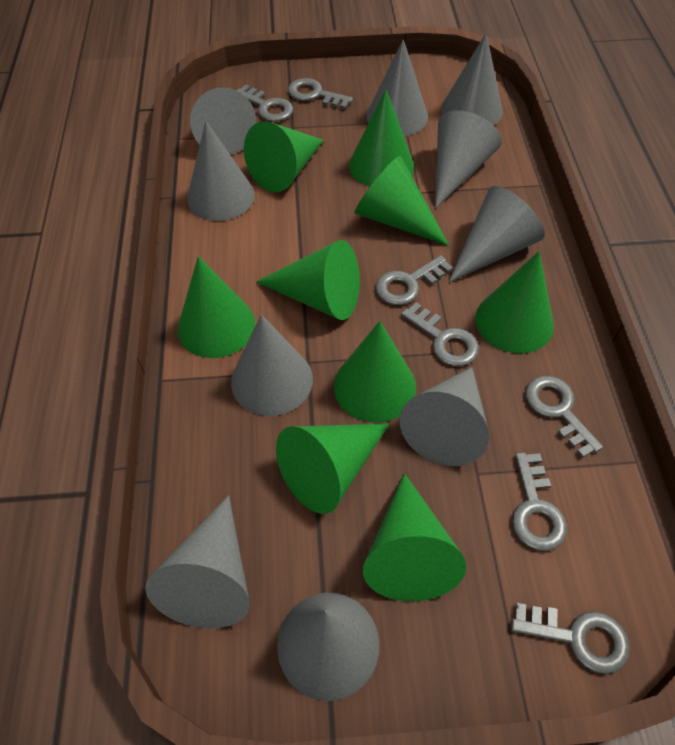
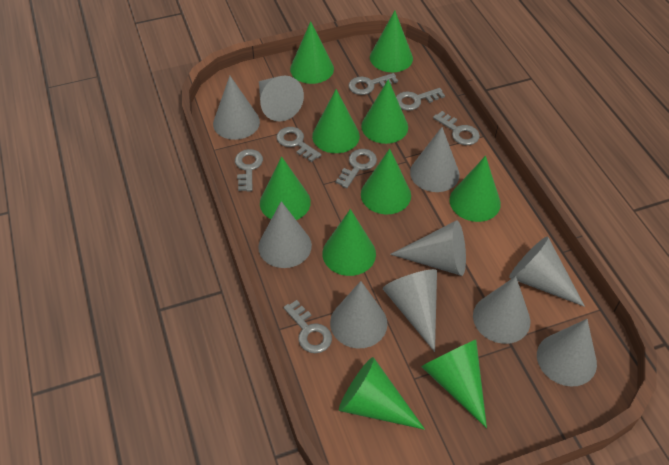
green cone: [178,256,255,358] [244,121,324,192] [256,240,360,320] [276,424,389,514] [334,321,416,423] [349,89,414,187] [355,156,449,246] [363,473,467,601] [475,251,554,354] = 9 -> [260,156,311,220] [290,21,334,84] [312,89,360,153] [322,209,376,276] [339,357,425,430] [361,79,408,144] [361,149,411,214] [370,11,413,72] [421,340,487,428] [450,156,501,222] = 10

